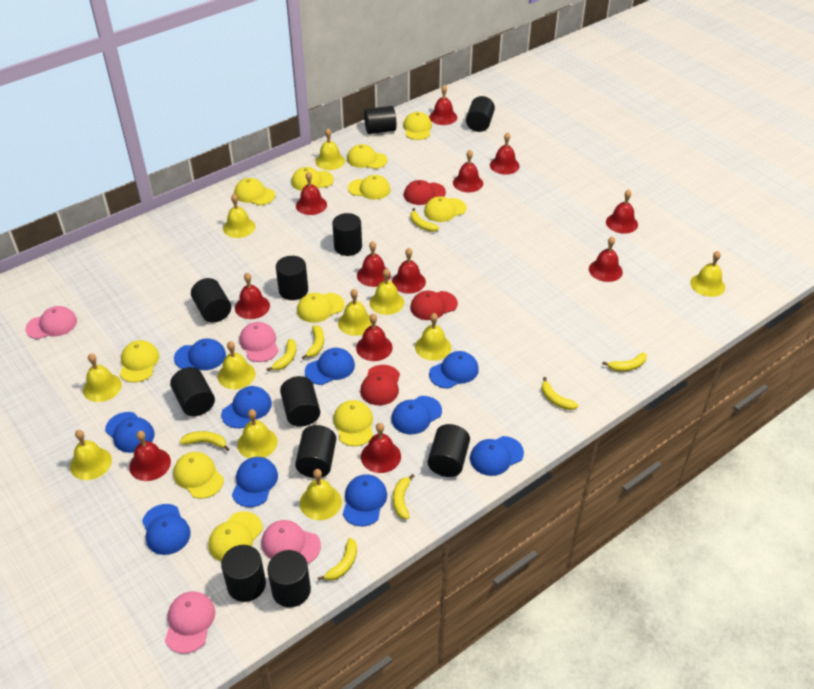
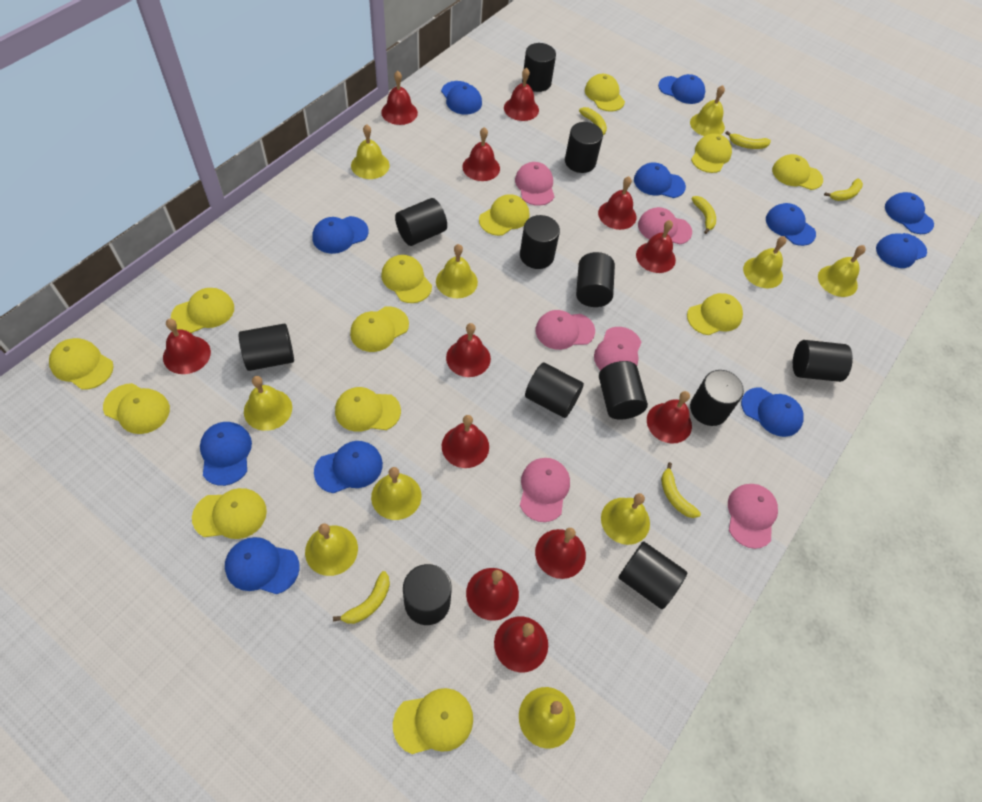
black cylinder: [170,367,215,416] [191,278,231,323] [221,545,266,602] [267,550,311,607] [276,256,308,300] [280,376,320,427] [295,425,336,478] [332,213,362,256] [364,106,397,134] [428,424,470,477] [466,96,495,132] = 11 -> [239,324,294,371] [395,198,447,246] [403,564,452,625] [520,215,560,269] [522,43,556,92] [525,362,584,418] [565,122,603,173] [576,252,615,307] [599,361,648,420] [618,541,688,609] [690,370,744,426] [793,340,853,382] = 12
blue cap: [105,412,155,453] [142,504,191,555] [174,338,226,370] [221,386,272,428] [232,457,278,507] [305,348,355,385] [343,474,387,526] [391,396,442,434] [429,351,479,389] [470,436,524,476] = 10 -> [200,422,252,486] [225,537,300,594] [312,216,369,254] [314,441,383,493] [441,81,482,114] [634,162,686,198] [658,74,705,104] [741,388,804,437] [766,203,816,246] [876,233,927,268] [885,192,934,234] = 11
pink cap: [25,306,77,339] [165,591,215,654] [239,322,278,362] [262,520,321,564] = 4 -> [515,162,554,206] [520,458,570,522] [536,310,595,350] [594,327,641,370] [638,207,692,244] [728,484,778,549] = 6
red cap: [360,365,400,405] [404,180,446,205] [410,291,458,320] = 3 -> none = 0
yellow banana: [180,431,229,451] [267,339,296,371] [302,325,324,359] [318,538,357,581] [393,474,415,519] [410,208,439,232] [542,377,578,410] [602,352,647,372] = 8 -> [333,571,390,624] [579,107,607,135] [661,462,701,518] [691,196,716,234] [725,131,771,149] [824,179,863,201] = 6
yellow bell: [70,430,112,480] [83,353,122,402] [218,341,256,389] [223,194,255,238] [237,409,277,458] [300,469,342,520] [315,128,345,170] [338,289,372,336] [369,268,404,315] [415,313,451,361] [690,251,725,297] = 11 -> [244,376,292,431] [305,523,358,576] [351,124,389,179] [371,467,421,520] [436,244,478,298] [519,687,575,749] [601,493,650,545] [690,85,725,136] [743,236,786,288] [818,245,866,297] = 10
yellow cap: [120,340,159,383] [173,452,224,499] [209,511,262,562] [234,178,275,205] [291,167,334,191] [297,293,345,323] [333,400,373,446] [347,144,388,169] [348,175,391,200] [403,112,432,140] [424,196,467,222] = 11 -> [49,338,114,390] [103,383,170,434] [171,288,234,333] [192,488,267,539] [335,387,401,432] [350,306,409,352] [381,255,432,303] [393,688,473,754] [479,194,529,236] [585,74,625,112] [687,293,743,335] [691,133,732,173] [772,154,823,190] = 13

